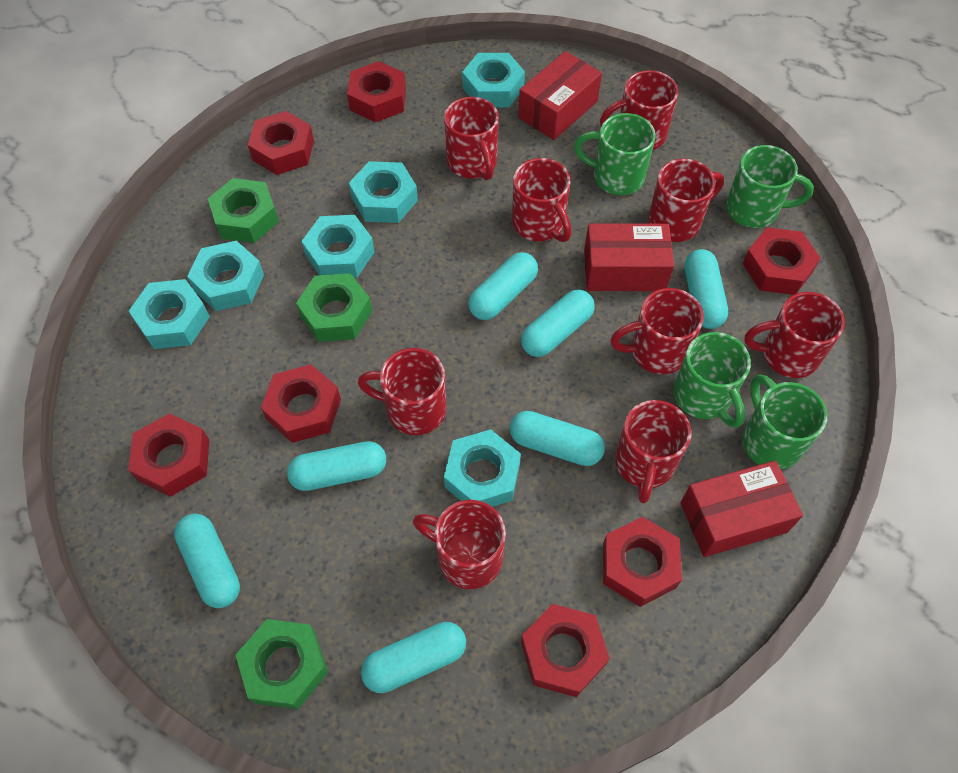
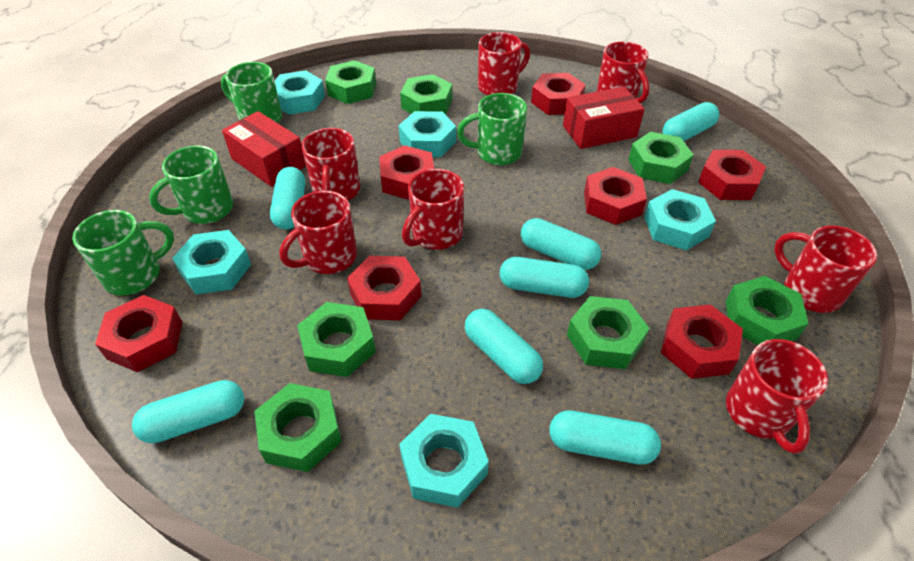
green nut: [208,178,279,243] [236,619,328,709] [296,273,372,342] = 3 -> [254,383,342,472] [297,302,376,377] [325,60,376,104] [400,74,452,115] [567,296,650,369] [628,132,694,184] [726,276,809,345] = 7
red box: [518,51,602,140] [584,223,674,291] [680,460,803,557] = 3 -> [222,111,306,187] [563,86,645,149] = 2
red mug: [358,348,446,435] [413,500,506,589] [444,97,499,180] [512,158,572,242] [600,70,678,150] [610,288,704,374] [615,400,691,503] [648,159,724,242] [744,292,845,378] = 9 -> [279,191,357,274] [302,128,360,201] [402,169,464,250] [478,32,530,95] [597,42,650,104] [726,339,828,454] [774,225,877,313] = 7
turquoise nut: [129,279,210,349] [187,241,264,311] [302,215,375,278] [349,161,418,223] [444,429,521,507] [462,53,525,108] = 6 -> [172,230,251,294] [275,70,325,115] [398,111,456,157] [399,414,489,508] [644,189,716,250] = 5

